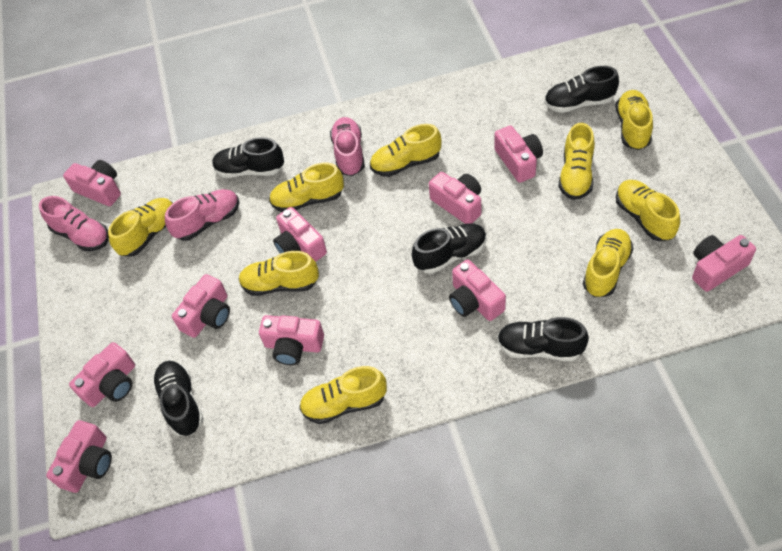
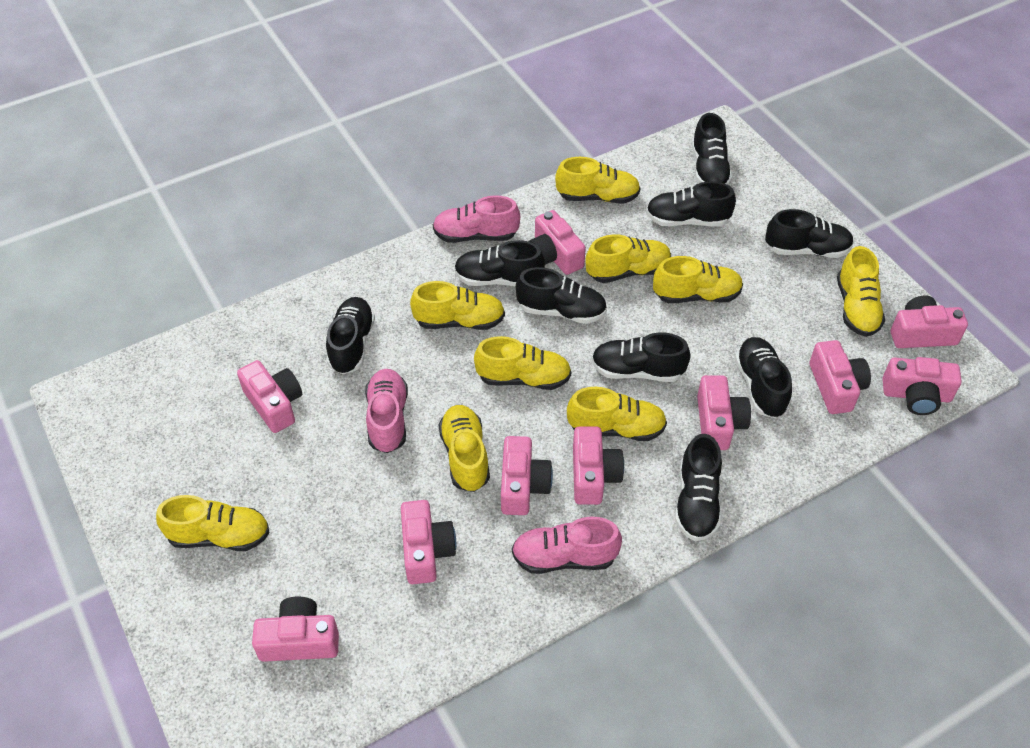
black shoe: [152,361,203,436] [212,137,284,178] [411,223,487,274] [497,317,589,361] [544,66,619,113] = 5 -> [326,297,375,374] [454,240,545,286] [516,267,607,324] [592,333,691,382] [646,181,736,227] [675,434,722,541] [692,113,732,185] [735,337,792,418] [765,209,854,258] = 9

